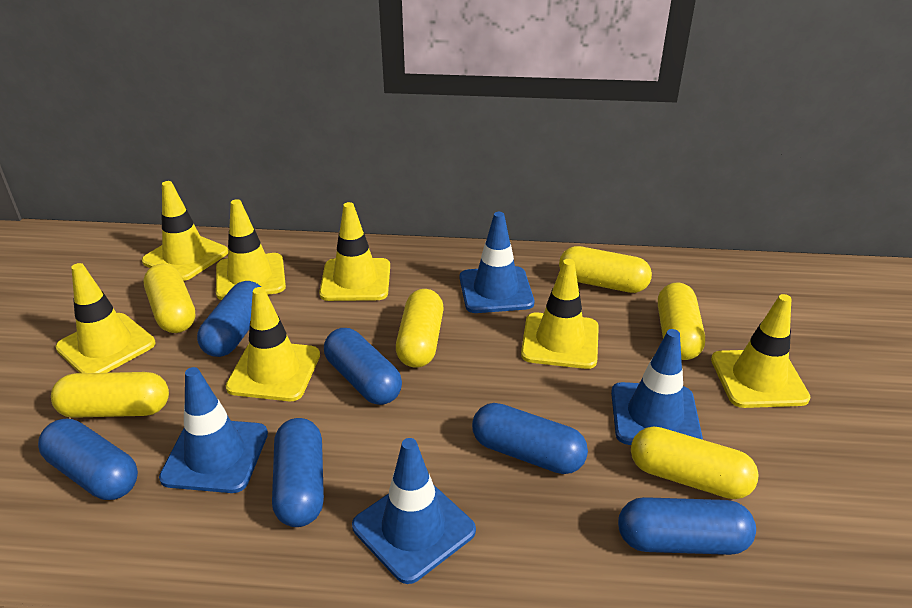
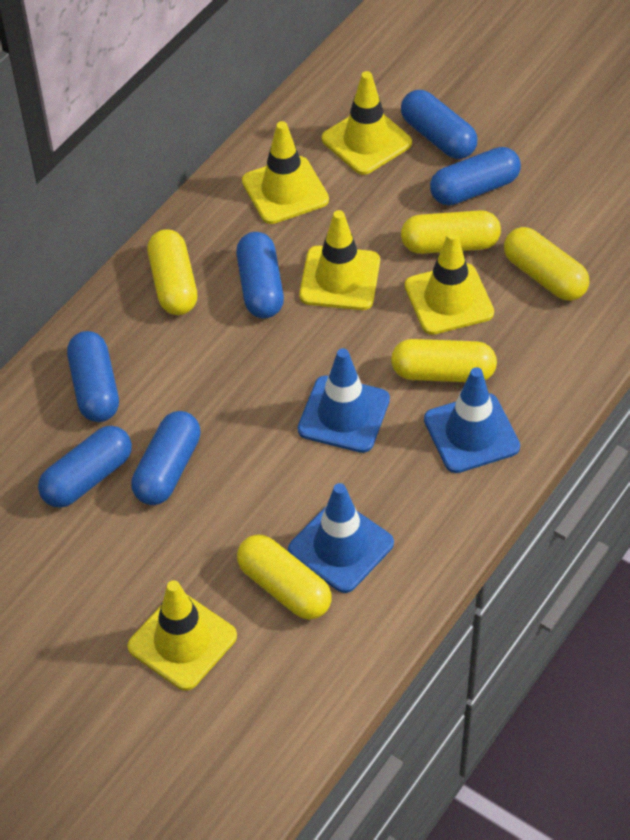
blue traffic cone: [159,367,268,493] [352,438,476,584] [460,212,534,313] [611,329,703,445] = 4 -> [288,483,394,593] [298,348,390,453] [424,367,520,473] = 3
yellow capsule: [51,372,169,418] [144,264,196,333] [396,289,444,368] [559,246,652,293] [631,426,759,499] [658,282,705,360] = 6 -> [147,229,197,315] [237,534,332,620] [391,339,497,382] [401,210,501,254] [504,227,589,301] = 5
yellow traffic cone: [56,263,156,373] [142,181,228,281] [216,199,286,300] [226,287,320,401] [319,202,390,301] [521,259,599,369] [711,294,811,408] = 7 -> [127,580,237,691] [242,121,329,224] [299,210,380,310] [322,71,412,175] [405,231,494,335] = 5

